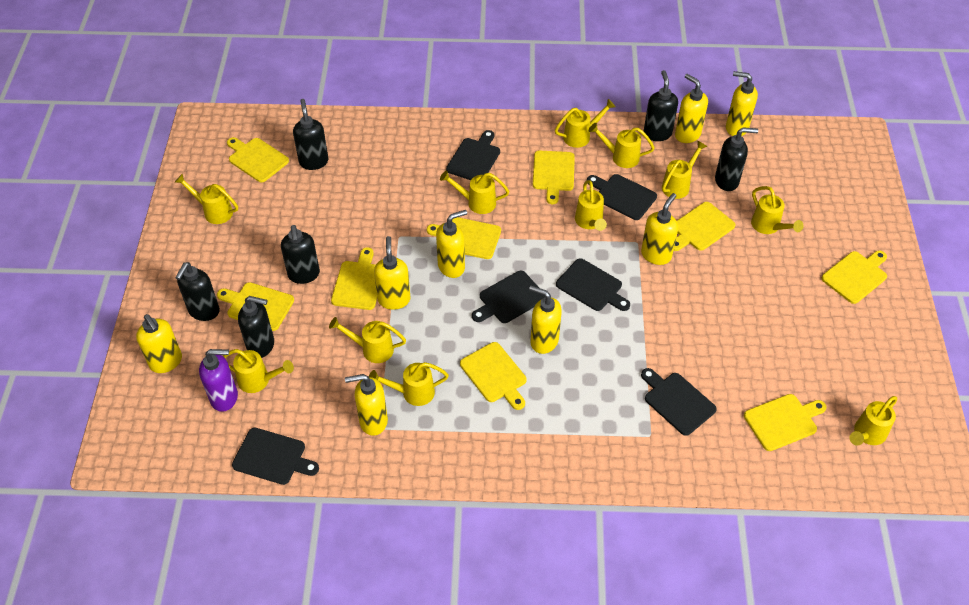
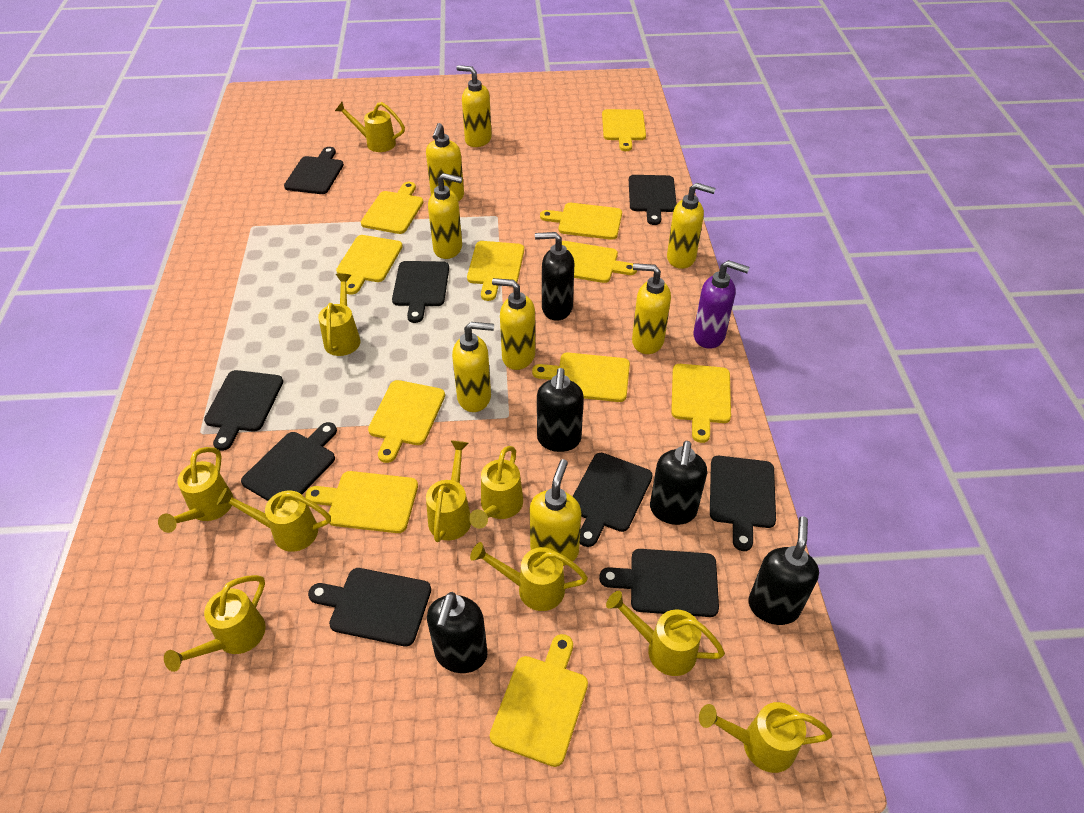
black cutting board: [232,428,319,485] [446,130,500,180] [472,271,546,323] [556,258,630,311] [587,174,657,220] [641,368,717,436] = 6 -> [204,370,283,451] [241,422,337,501] [284,147,344,194] [308,568,431,646] [392,261,449,323] [572,453,652,547] [599,549,719,617] [629,175,677,225] [710,456,776,551] = 9
black soap dispenser: [175,262,220,321] [238,296,274,358] [281,225,320,284] [293,99,328,170] [644,70,678,141] [715,127,758,191] = 6 -> [427,592,488,673] [535,232,574,321] [537,368,584,452] [650,441,707,525] [748,516,819,625] = 5
yellow cutting board: [217,282,294,331] [227,137,289,182] [331,247,377,310] [427,217,501,259] [460,342,527,410] [533,150,575,204] [674,202,736,251] [744,394,826,451] [821,250,887,304] = 9 -> [305,471,418,533] [336,235,403,295] [361,182,423,234] [368,380,445,463] [467,241,524,301] [490,634,588,767] [532,352,630,402] [540,203,622,240] [562,241,637,283] [602,109,646,151] [671,364,731,443] = 11
yellow watering can: [175,174,238,224] [223,349,294,393] [329,317,406,363] [369,362,449,406] [440,170,509,214] [555,99,615,148] [575,180,607,231] [589,123,655,168] [662,141,708,199] [751,186,804,234] [849,396,897,446] = 11 -> [158,447,233,533] [164,575,266,672] [217,487,331,552] [318,274,361,356] [335,102,405,152] [426,440,471,542] [469,446,523,529] [470,542,588,611] [606,591,725,676] [699,702,832,773] = 10

